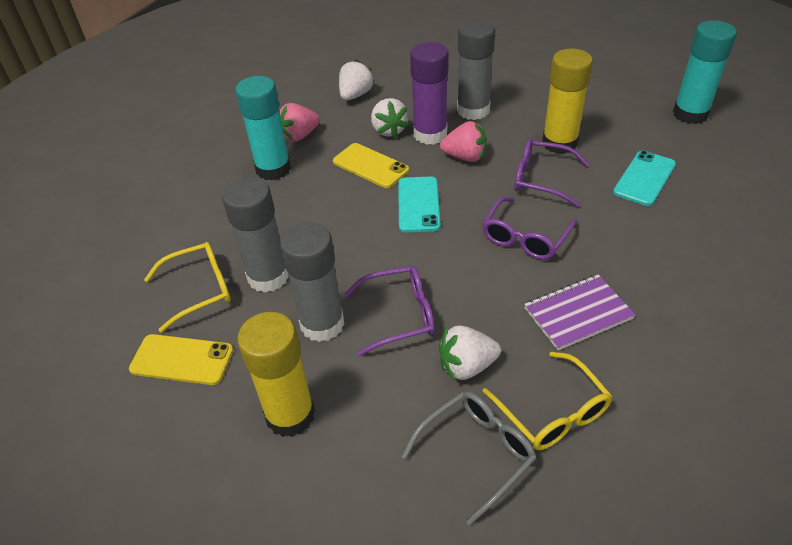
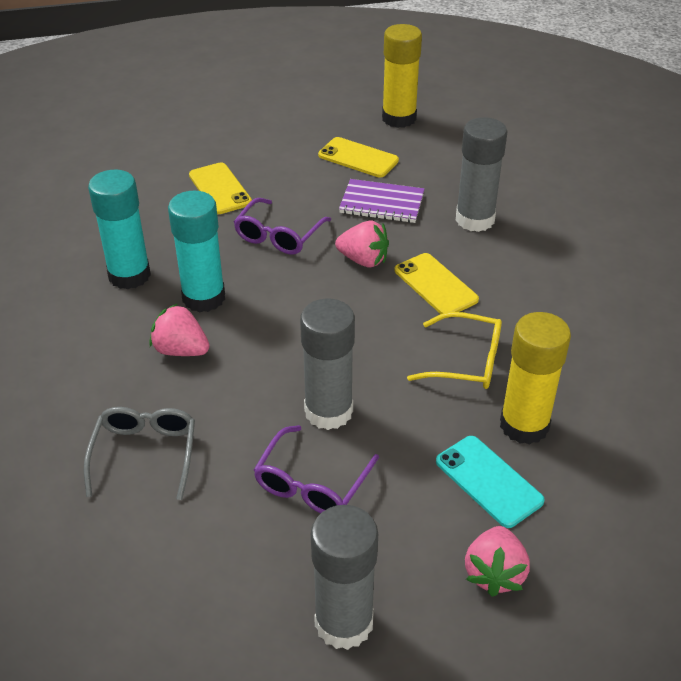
pink strawberry: [279,103,320,142] [440,121,487,162] = 2 -> [149,303,210,356] [335,221,389,267] [465,526,530,597] = 3
purple glasses: [343,266,435,356] [482,197,577,260] [514,139,589,207] = 3 -> [234,198,331,255] [254,425,379,513] = 2
purple glue stick: [410,42,449,145] = 1 -> none = 0
turquoise phone: [398,177,441,232] [613,150,676,206] = 2 -> [436,436,545,528] = 1
white strawberry: [339,59,375,101] [371,98,409,138] [439,326,501,381] = 3 -> none = 0
yellow glasses: [144,242,231,332] [482,352,612,450] = 2 -> [407,312,502,389] = 1
yellow phone: [129,334,233,385] [333,143,409,188] = 2 -> [189,162,252,214] [318,137,399,177] [394,253,479,314] = 3

